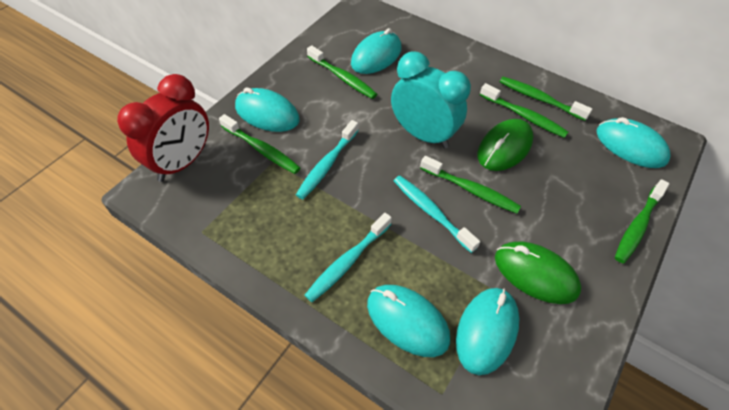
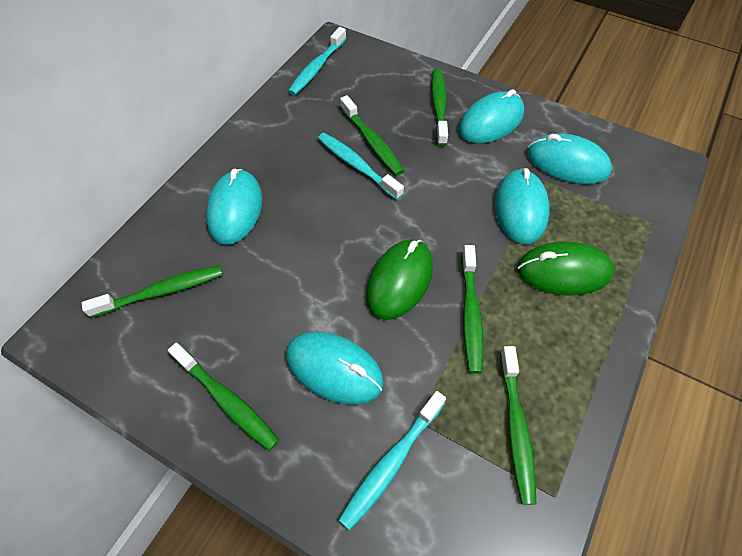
red clock: [117,74,209,182] = 1 -> none = 0
turquoise clock: [391,51,471,148] = 1 -> none = 0

